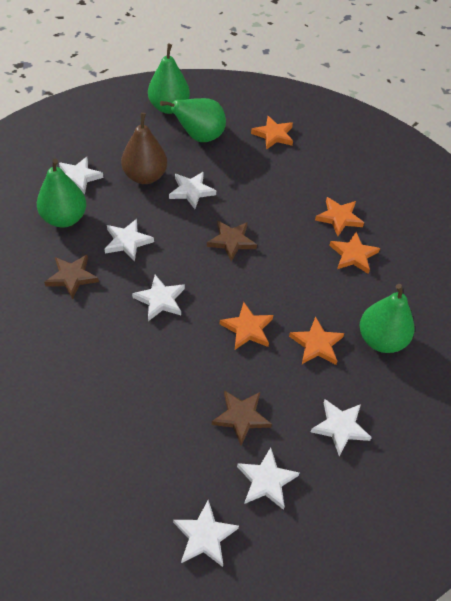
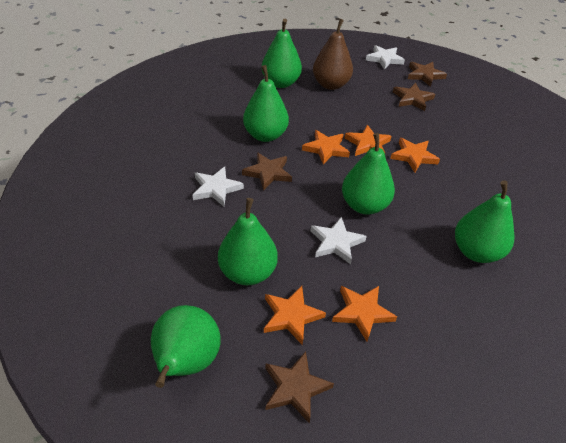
brown star: [44,255,99,300] [207,221,257,262] [212,390,272,446] = 3 -> [242,152,292,191] [265,351,334,424] [393,83,435,111] [408,62,447,87] = 4
green pear: [37,159,86,227] [148,44,190,114] [160,98,226,142] [360,284,414,353] = 4 -> [151,305,221,388] [218,198,278,285] [243,65,289,142] [262,18,302,88] [342,133,395,215] [455,180,515,263] = 6
white star: [59,157,104,194] [104,219,154,261] [132,275,185,321] [169,172,216,209] [173,500,239,567] [237,447,299,510] [311,399,372,457] = 7 -> [193,167,244,207] [310,217,367,264] [366,45,405,70] = 3

